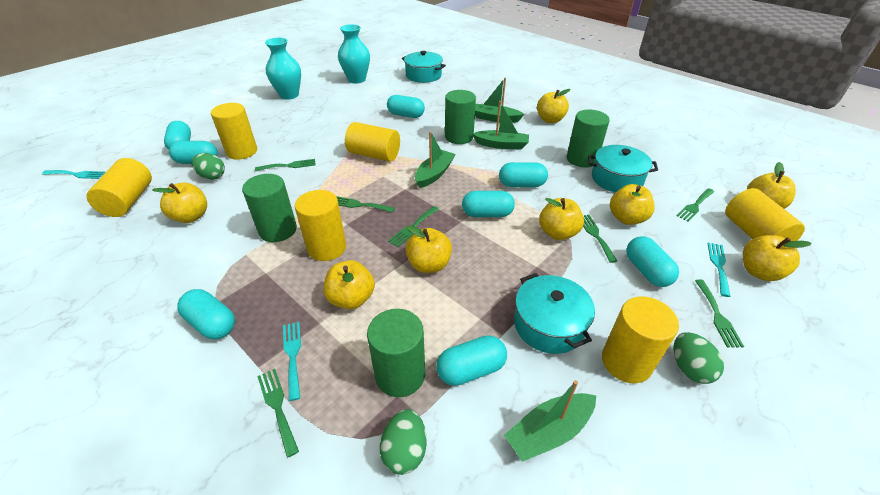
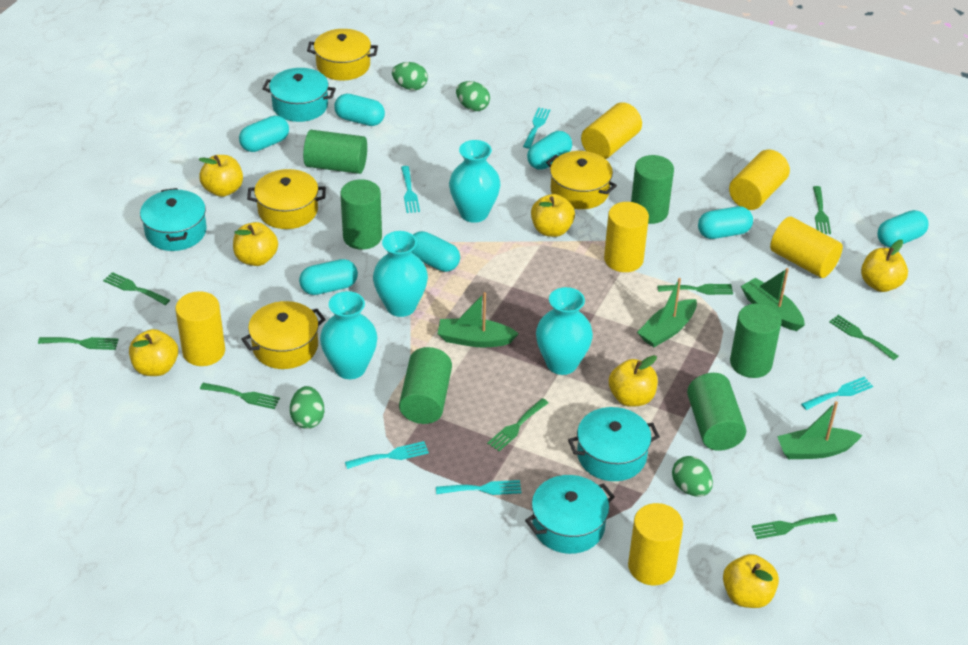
green cylinder: [242,174,297,242] [367,309,425,397] [445,90,476,144] [567,110,610,168] = 4 -> [303,130,367,174] [340,179,382,250] [399,347,452,424] [631,155,674,224] [687,373,746,451] [730,303,782,378] = 6
green egg: [192,153,225,180] [380,409,426,475] [674,332,724,384] = 3 -> [290,386,324,429] [392,62,428,90] [456,81,490,111] [672,456,713,497] = 4
green fork: [255,159,316,171] [257,369,299,458] [336,196,395,213] [388,206,439,247] [583,215,617,263] [676,188,714,222] [695,280,744,347] = 7 -> [38,337,119,350] [103,272,170,305] [200,383,280,409] [487,398,549,451] [657,284,733,295] [752,514,838,539] [813,186,831,234] [829,315,898,360] = 8
turquoise capsule: [164,121,191,150] [169,141,218,164] [177,289,235,339] [387,95,425,118] [436,335,507,386] [462,191,515,217] [499,162,548,187] [626,236,679,287] = 8 -> [239,115,289,152] [299,259,358,295] [334,94,385,126] [412,231,460,272] [527,131,572,170] [698,206,753,239] [877,210,929,247] = 7
turquoise fork: [42,170,105,179] [283,322,301,401] [707,242,731,297] = 3 -> [345,441,429,469] [401,166,420,213] [436,480,521,495] [523,107,550,149] [801,377,873,410] = 5
turquoise pot: [402,51,446,83] [514,273,595,354] [588,145,658,193] = 3 -> [140,188,207,251] [262,68,336,122] [525,475,615,554] [568,407,660,481] = 4
turquoise vase: [265,38,301,100] [338,24,370,84] = 2 -> [320,291,377,379] [373,231,428,317] [449,140,501,223] [536,287,593,375] = 4
yellow apple: [153,183,207,223] [324,260,375,309] [405,225,452,273] [537,89,571,123] [539,198,584,240] [610,184,655,225] [743,235,812,281] [747,162,796,209] = 8 -> [129,329,178,376] [198,155,243,197] [233,222,278,266] [531,194,575,237] [609,355,658,407] [723,554,779,608] [861,240,908,292] = 7
yellow pot: none = 0 -> [241,301,326,369] [247,169,326,229] [307,29,378,80] [546,151,617,209] = 4

